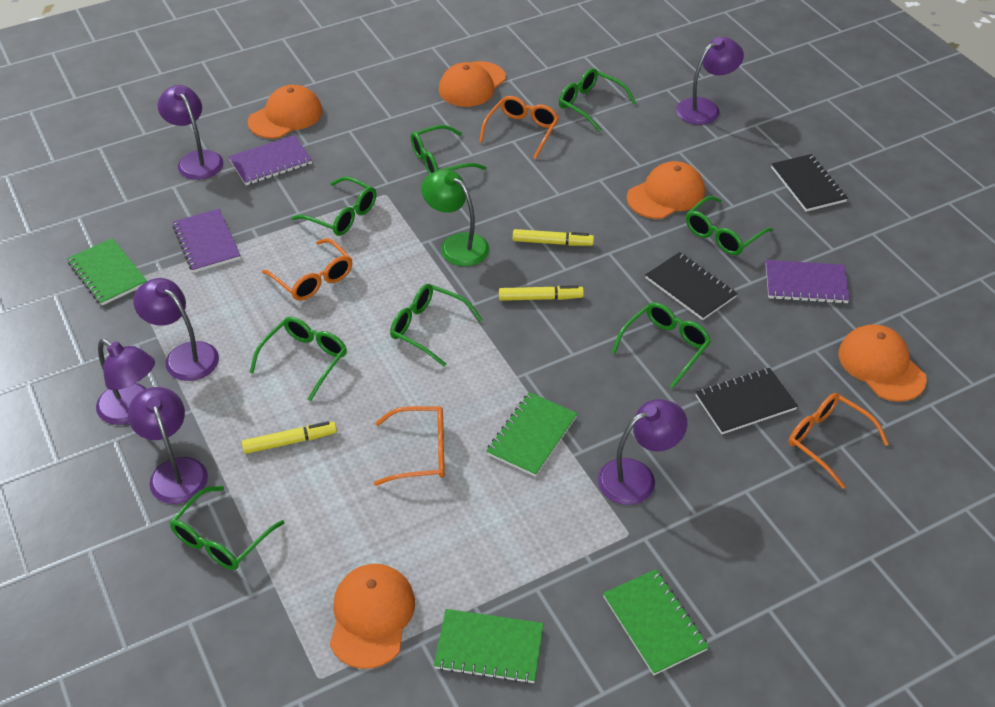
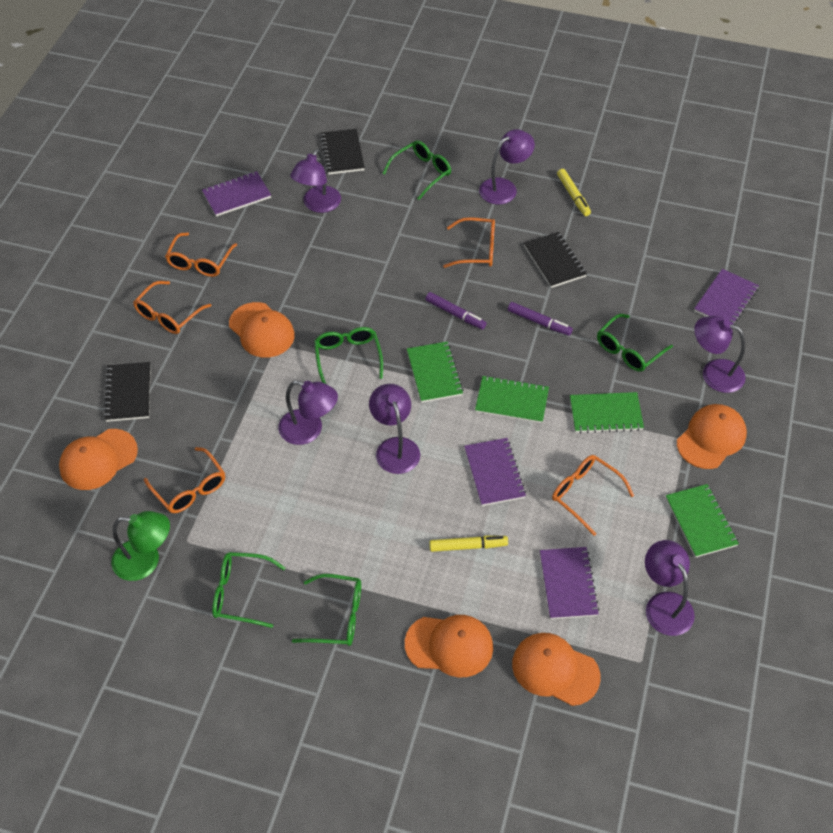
green glasses: [169,486,284,570] [249,317,347,401] [291,177,376,236] [390,284,482,366] [411,125,487,174] [559,68,636,132] [611,302,711,388] [686,196,773,255] = 8 -> [212,552,285,628] [292,574,361,646] [314,327,383,384] [382,140,451,200] [597,314,673,372] = 5
orange glasses: [262,238,352,301] [374,406,445,486] [479,96,559,159] [788,393,889,489] = 4 -> [133,281,211,334] [144,447,225,513] [165,232,237,277] [443,217,495,268] [552,455,634,536] = 5
purple marker: none = 0 -> [425,292,487,329] [508,302,573,336] = 2
purple notebook: [172,209,241,273] [228,135,312,185] [766,260,850,304] = 3 -> [202,171,271,217] [464,438,526,506] [540,547,600,619] [694,269,759,325] = 4
yellow marker: [242,421,337,454] [499,285,584,301] [513,229,594,246] = 3 -> [429,536,508,552] [557,169,591,216] = 2

